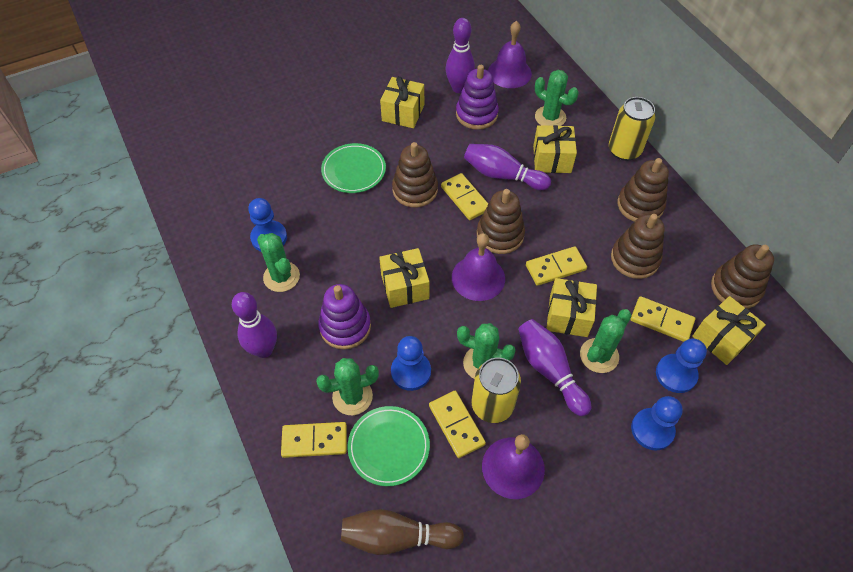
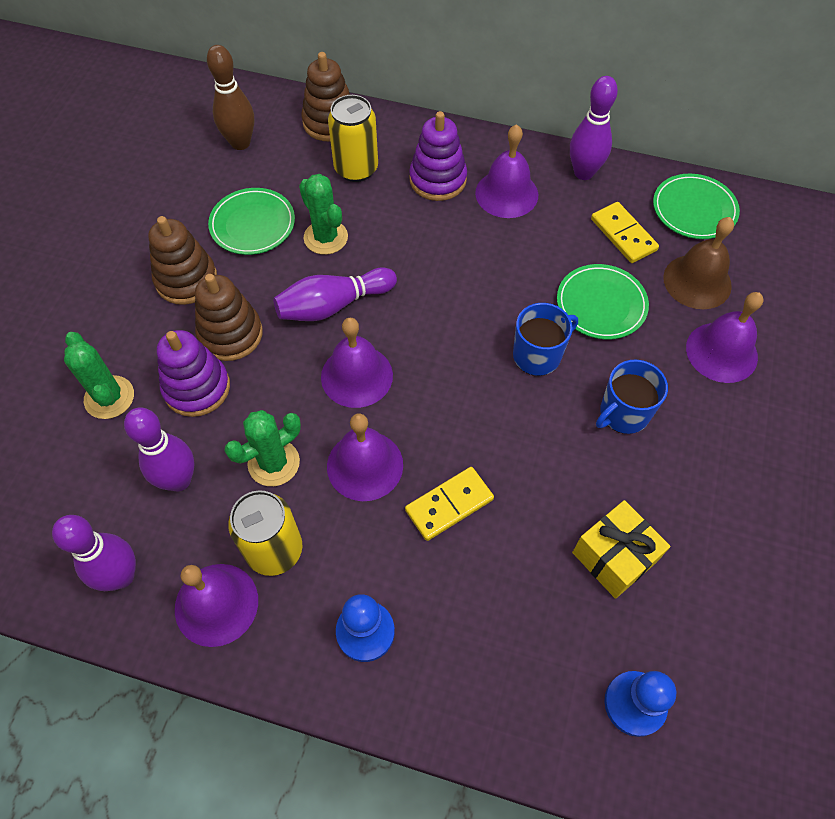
blue mug: none = 0 -> [513,303,578,376] [596,359,668,434] = 2
blue pawn: [248,198,287,252] [391,336,431,391] [631,396,683,450] [656,338,707,393] = 4 -> [336,594,395,662] [605,671,676,737] = 2
brown bell: none = 0 -> [663,217,734,309] = 1
brown stacking toy: [392,142,438,207] [477,189,525,254] [611,214,665,279] [618,158,669,222] [711,244,774,309] = 5 -> [148,216,217,305] [195,274,263,361] [301,52,350,142] = 3
green cactus: [257,233,300,292] [316,358,379,415] [457,323,516,379] [535,70,579,126] [580,309,631,373] = 5 -> [64,332,134,419] [224,410,301,486] [299,174,348,255] = 3
green plate: [321,143,386,193] [348,406,430,486] = 2 -> [208,188,295,255] [557,264,649,339] [653,174,740,239] = 3
purple bell: [452,233,505,301] [482,434,545,499] [488,21,532,88] = 3 -> [175,564,258,647] [321,318,393,408] [327,413,403,501] [475,124,538,218] [686,292,763,383] = 5
yellow domino: [281,422,347,458] [429,391,486,458] [441,173,488,220] [526,246,587,286] [631,296,695,342] = 5 -> [405,467,494,541] [591,202,659,263] = 2
yellow gift: [379,248,429,308] [380,77,424,128] [533,125,577,173] [546,278,597,337] [692,296,766,365] = 5 -> [572,500,670,599] = 1

